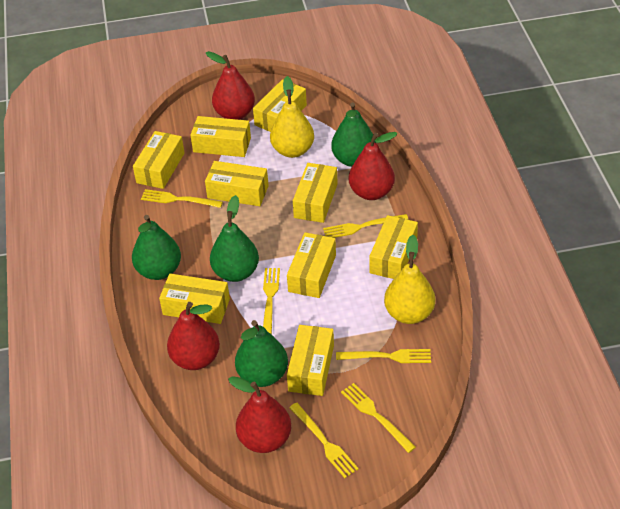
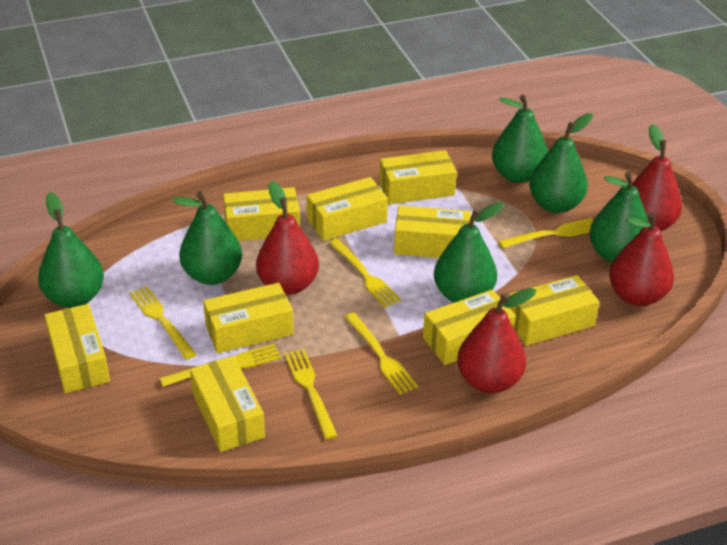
green pear: [132,215,181,280] [210,195,259,282] [235,320,288,387] [331,102,376,167] = 4 -> [38,192,104,308] [172,191,242,285] [434,202,504,303] [492,95,548,183] [529,113,593,213] [589,172,649,263] = 6
yellow pear: [270,76,314,158] [384,235,435,324] = 2 -> none = 0

